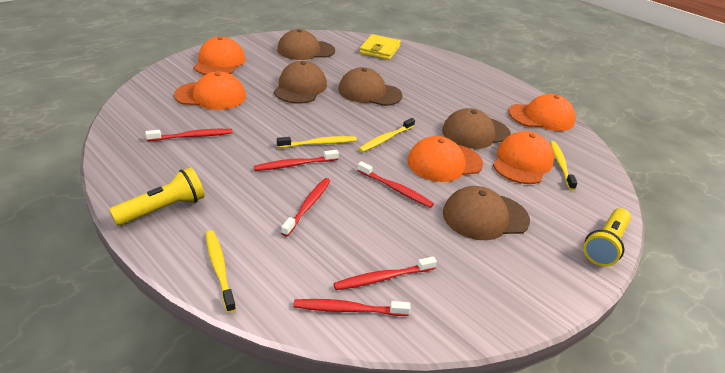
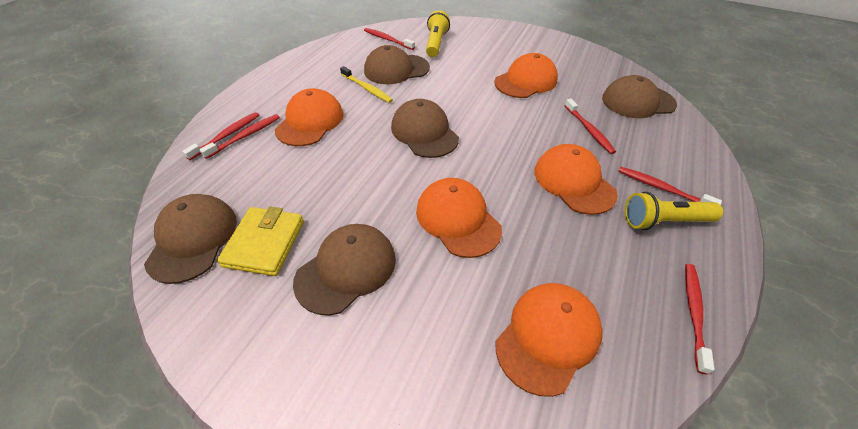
yellow toothbrush: [206,230,236,313] [277,136,357,148] [359,118,415,152] [550,141,578,190] = 4 -> [340,66,393,103] = 1

